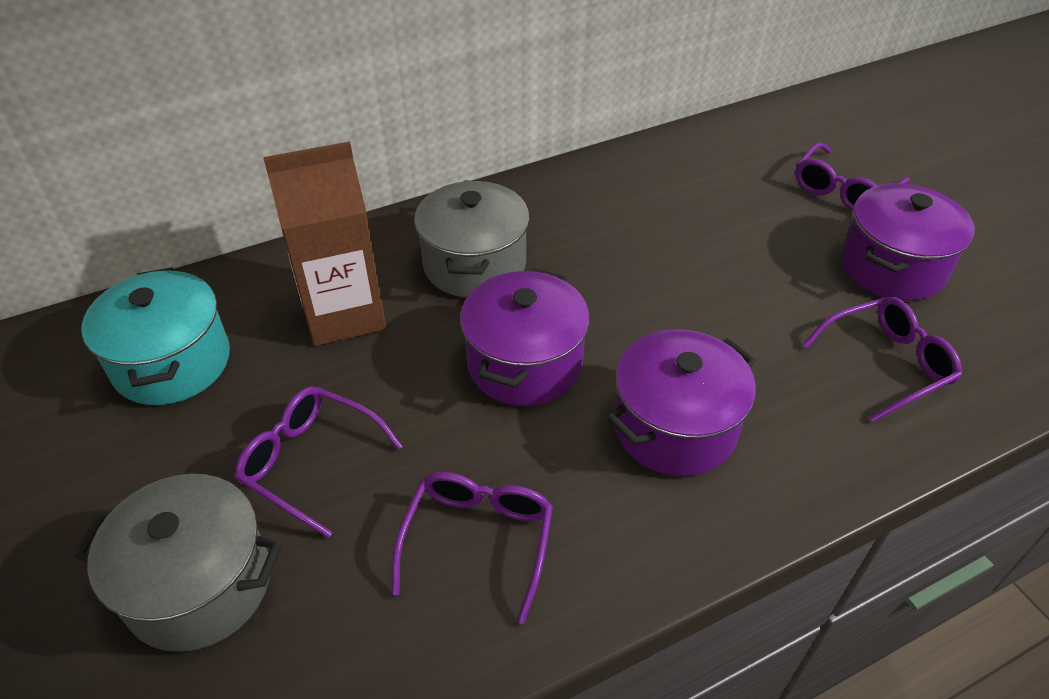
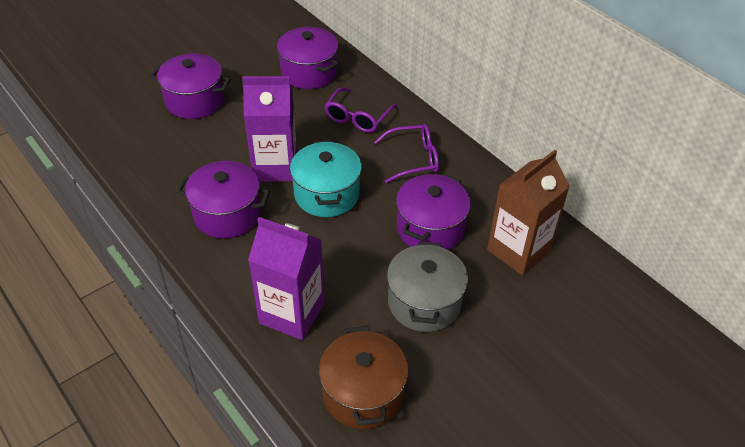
brown pot: none = 0 -> [319,326,408,429] = 1
grey pot: [73,474,282,652] [414,181,530,298] = 2 -> [387,241,468,332] = 1
purple carton: none = 0 -> [242,76,297,182] [248,217,324,340] = 2
purple glasses: [235,386,403,538] [392,472,553,624] [795,143,909,210] [803,297,962,422] = 4 -> [324,87,397,133] [374,124,439,183] = 2
purple pot: [460,268,590,406] [607,329,756,476] [841,183,975,301] = 3 -> [150,53,231,119] [176,161,270,239] [277,27,338,89] [396,173,471,250] = 4

